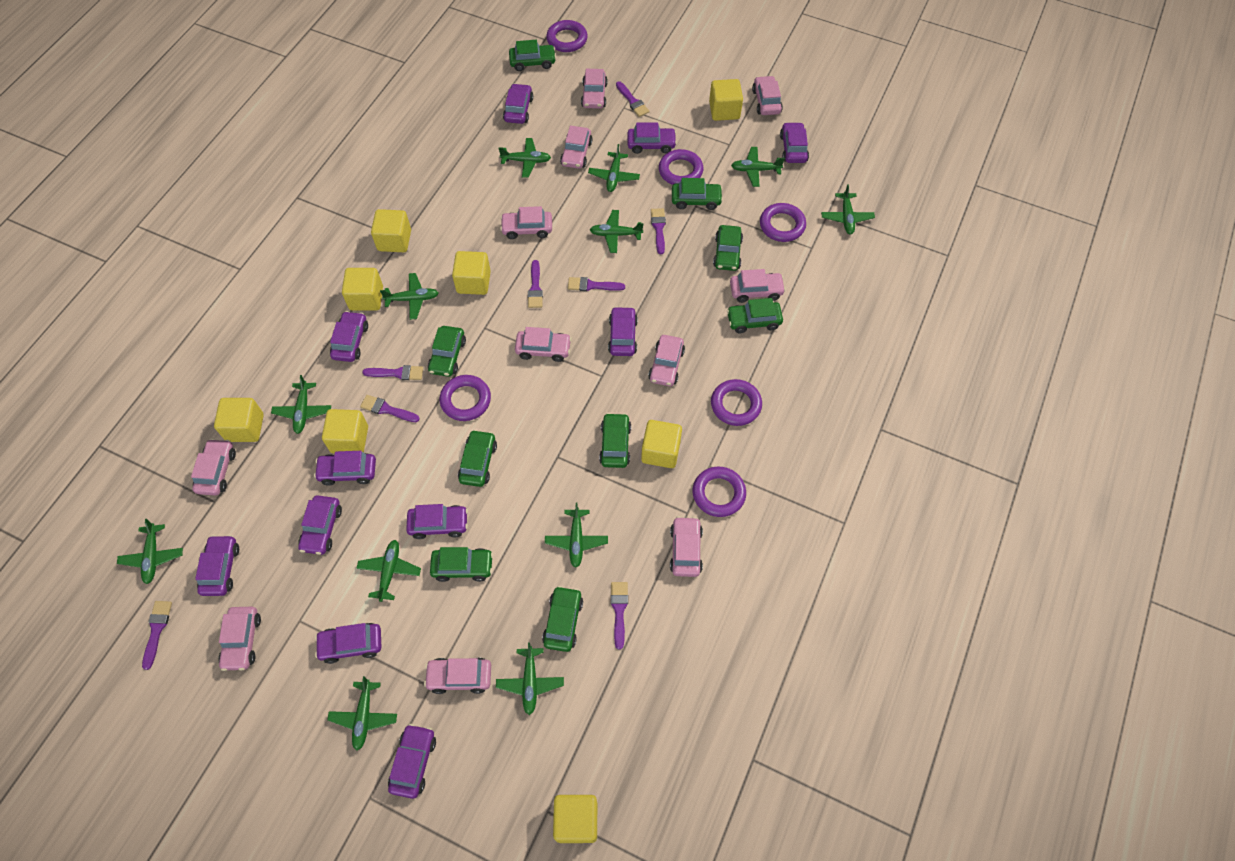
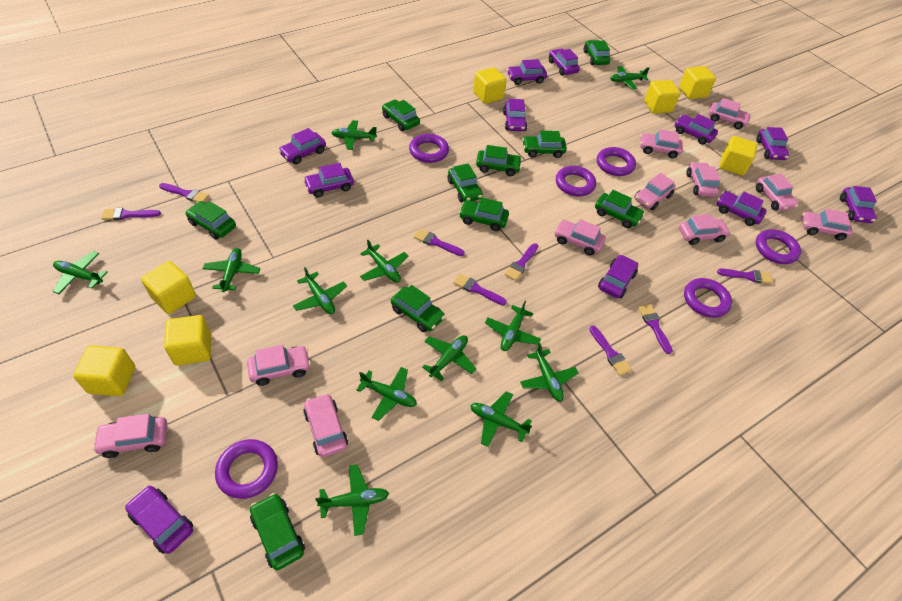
green car: [428,326,466,377] [430,547,493,582] [458,430,497,487] [509,40,556,71] [542,586,583,652] [599,413,631,468] [672,178,723,210] [713,225,743,271] [727,298,783,333] = 9 -> [185,201,236,240] [250,493,305,570] [382,100,420,131] [391,285,445,332] [448,163,483,202] [459,198,509,231] [476,145,522,176] [522,131,567,158] [584,40,610,65] [595,190,645,228] = 10
yellow cube: [214,398,264,442] [322,409,368,453] [342,268,383,311] [371,209,411,252] [452,251,491,295] [553,795,597,843] [641,420,682,468] [709,79,743,121] = 8 -> [73,345,135,396] [141,261,196,314] [164,315,211,365] [473,67,507,104] [644,80,680,114] [679,66,716,99] [719,136,757,176] = 7

